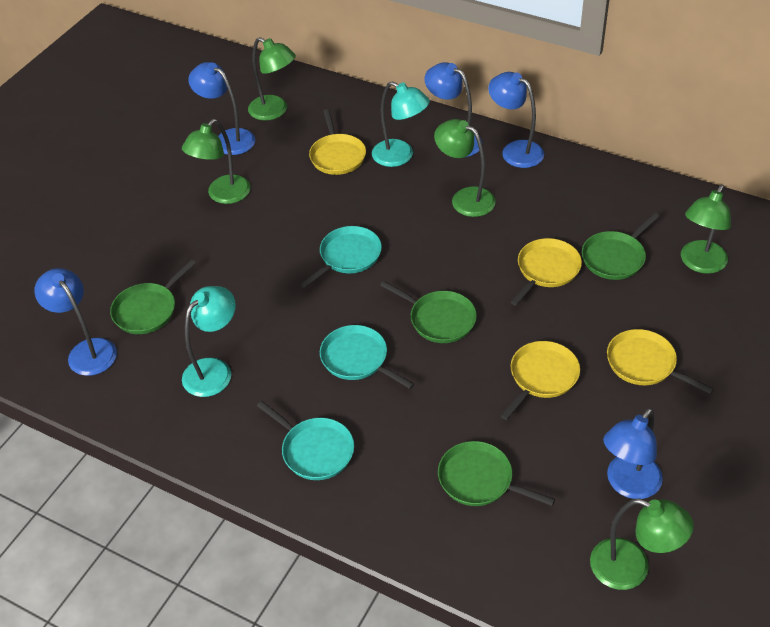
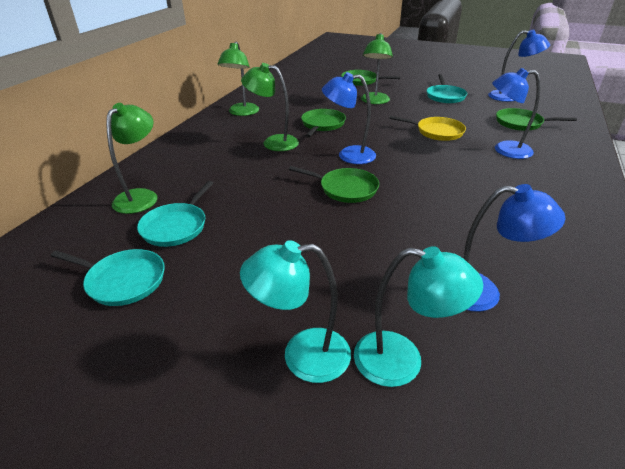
blue lamp: [35,268,117,376] [188,62,255,155] [424,62,482,157] [488,72,544,168] [603,408,663,499] = 5 -> [322,72,376,164] [464,184,566,312] [488,29,550,102] [492,68,540,159] = 4
green lamp: [182,119,251,204] [248,37,296,121] [434,119,496,217] [590,499,694,590] [681,185,731,274] = 5 -> [106,103,158,214] [218,41,259,116] [241,63,299,151] [361,33,393,104] = 4
yellow pan: [309,109,366,175] [501,341,580,420] [511,238,582,306] [607,329,714,394] = 4 -> [389,116,466,141] = 1

